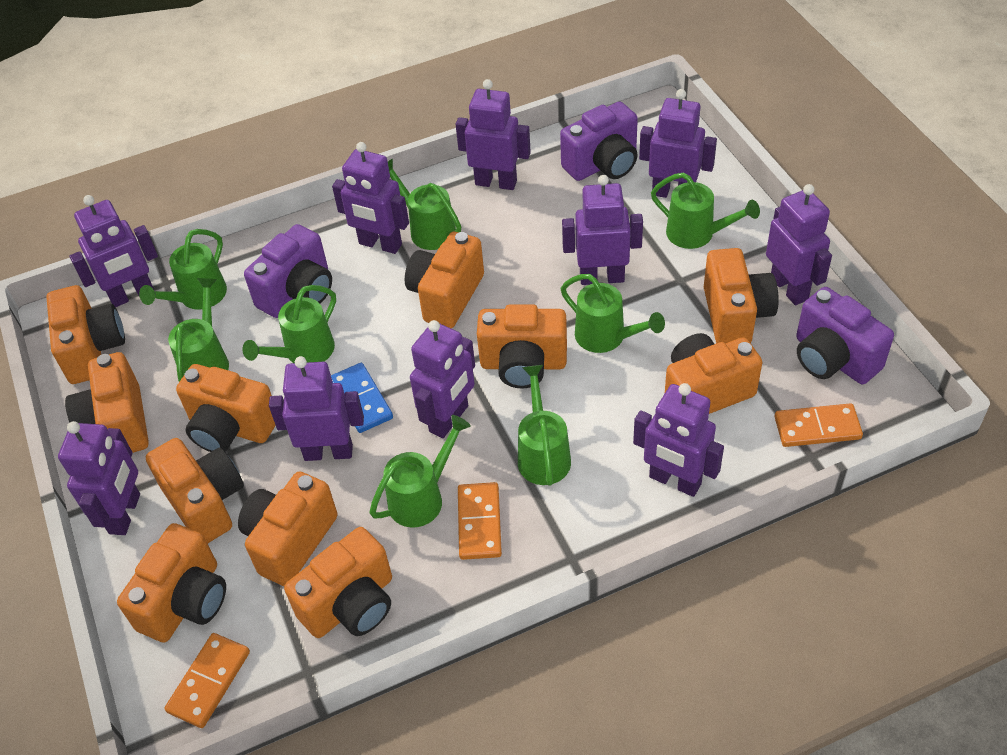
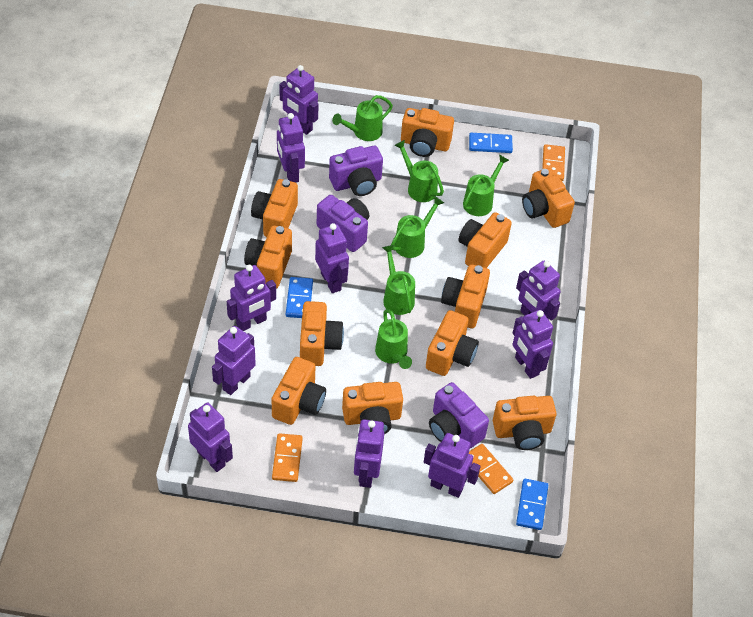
blue domino: [331,363,393,433] = 1 -> [286,277,313,318] [469,133,513,153] [516,479,548,530] = 3
green watering can: [139,229,227,310] [168,278,229,382] [243,285,336,363] [370,415,471,527] [388,158,461,250] [518,365,571,486] [561,274,665,353] [651,172,760,249] = 8 -> [332,95,393,141] [375,309,412,369] [382,245,415,315] [391,196,444,258] [394,140,444,202] [463,154,509,216] = 6

